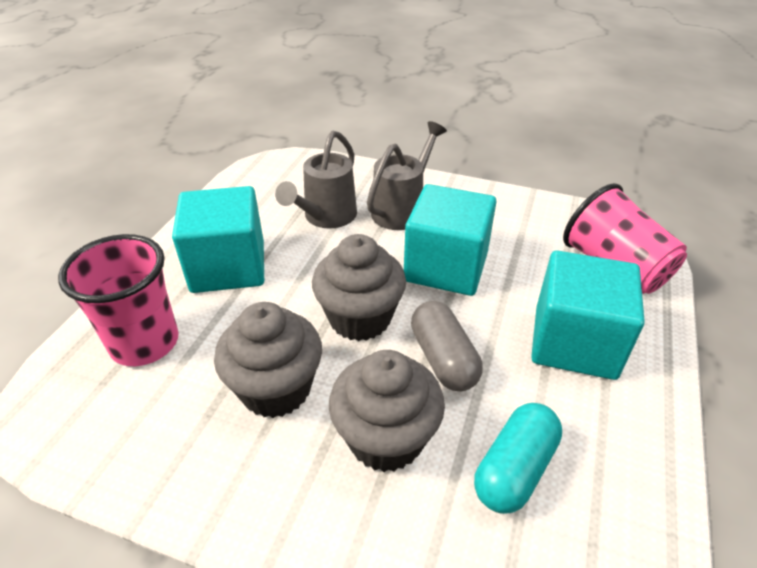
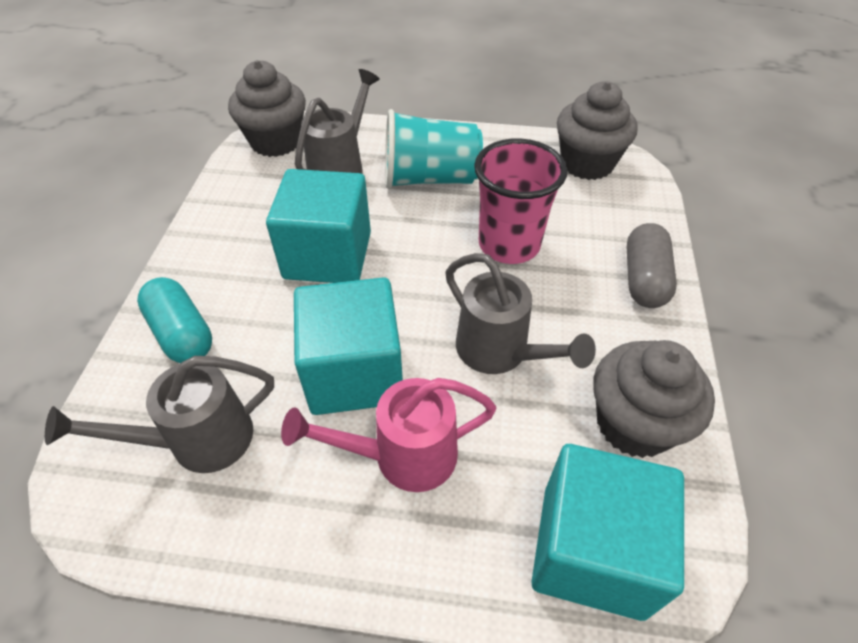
grey watering can: [275,130,357,229] [367,121,447,230] = 2 -> [45,356,274,473] [295,69,380,174] [445,253,596,374] = 3
pink cup: [58,234,179,366] [563,183,687,294] = 2 -> [474,138,567,264] = 1
pink watering can: none = 0 -> [281,378,497,492] = 1
turquoise cup: none = 0 -> [385,109,483,189] = 1

